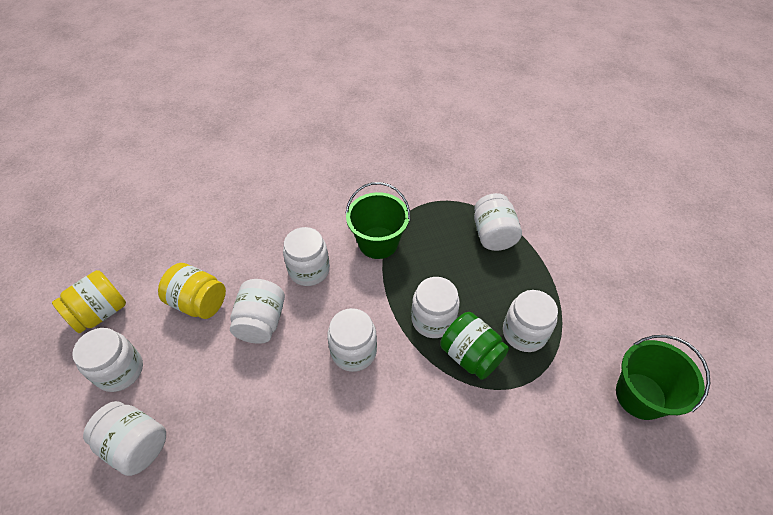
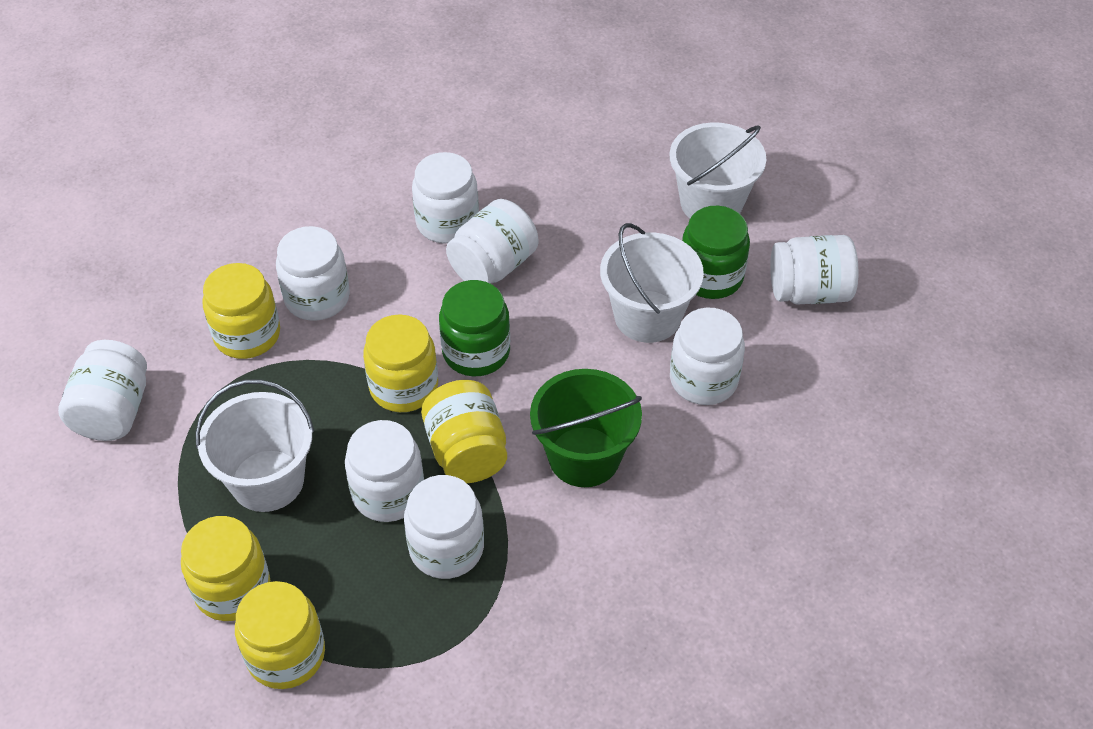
green bucket: [346,182,410,259] [616,335,710,420] = 2 -> [530,369,642,487] = 1
green jar: [440,312,509,380] = 1 -> [439,280,510,376] [682,206,750,299] = 2
white bucket: none = 0 -> [195,379,314,512] [600,223,704,343] [670,122,766,218] = 3
yellow jar: [52,270,126,333] [158,263,226,319] = 2 -> [181,516,270,621] [202,263,280,359] [235,581,325,689] [363,314,438,412] [421,380,507,483] = 5

